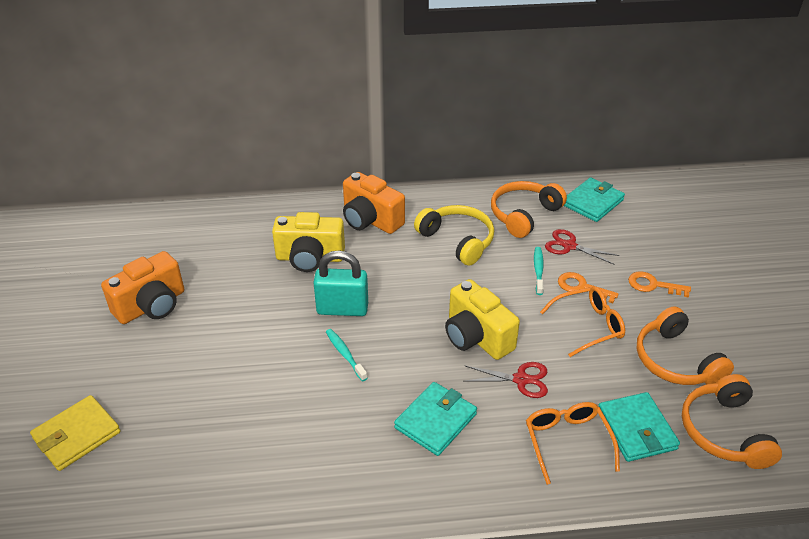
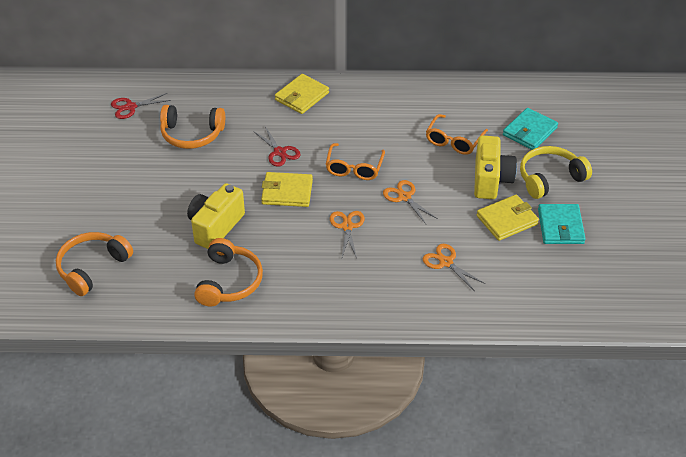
orange camera: [101,251,184,324] [343,172,405,234] = 2 -> none = 0
orange key: [558,272,618,303] [628,271,691,298] = 2 -> none = 0
orange scissors: none = 0 -> [330,211,365,258] [383,180,438,224] [423,244,485,290] = 3
turquoise padlock: [313,250,368,316] = 1 -> none = 0
turquoise toothbrush: [326,329,368,381] [534,247,544,295] = 2 -> none = 0
turquoise wallet: [394,382,477,456] [564,177,625,222] [599,392,680,462] = 3 -> [503,108,558,150] [538,204,586,244] = 2
yellow wallet: [30,395,121,471] = 1 -> [261,172,313,207] [275,74,329,114] [477,195,539,241] = 3

